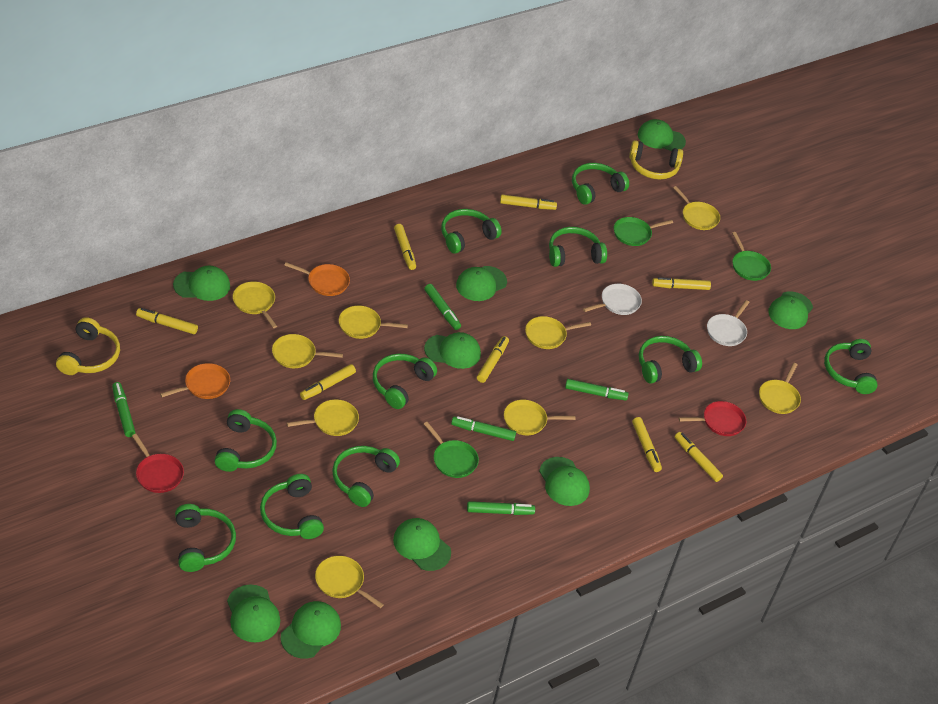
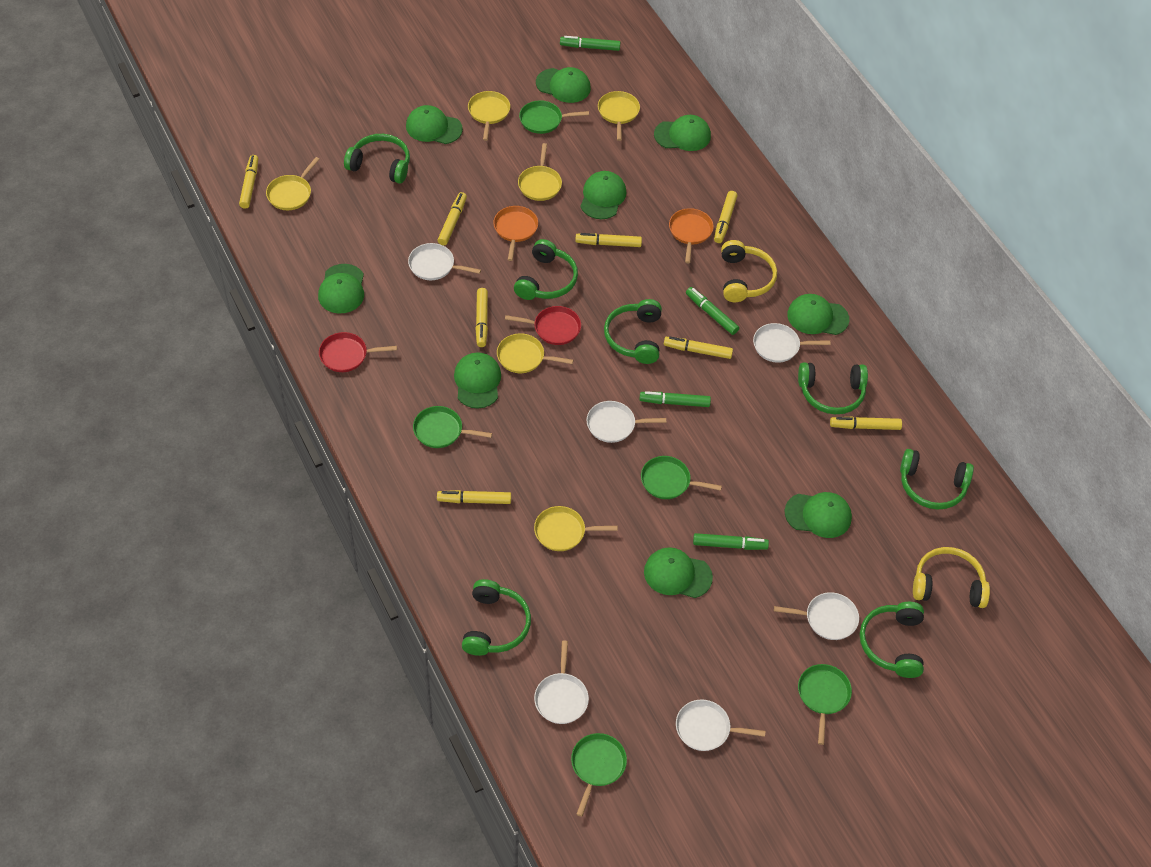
green headphones: [175,504,236,572] [214,409,277,472] [260,474,324,539] [332,446,400,507] [373,354,437,409] [441,209,502,254] [549,227,607,267] [572,163,629,205] [639,336,702,384] [824,339,878,394] = 10 -> [344,134,410,184] [462,579,531,656] [514,239,578,300] [604,299,662,364] [798,362,868,414] [860,602,924,678] [900,449,974,509] = 7
green marker: [112,382,135,437] [424,284,461,330] [451,416,516,441] [467,501,535,515] [565,379,628,400] = 5 -> [560,36,620,51] [640,391,711,407] [686,287,739,335] [693,533,769,550] = 4
green pan: [424,422,479,478] [614,217,673,246] [732,232,771,281] = 3 -> [413,406,492,448] [519,100,589,134] [571,733,627,817] [641,456,722,499] [798,664,852,745] = 5
white pan: [583,284,642,315] [707,300,750,346] = 2 -> [408,243,481,280] [534,641,589,724] [586,401,666,443] [676,699,766,751] [753,323,830,363] [774,592,859,640] = 6
yellow pan: [233,282,277,328] [272,334,343,368] [287,399,359,436] [315,556,384,608] [339,306,408,339] [504,400,575,435] [525,316,591,349] [673,186,720,230] [759,363,801,414] = 9 -> [266,157,319,210] [468,91,510,141] [497,333,574,373] [518,143,562,201] [534,506,618,551] [598,91,640,141] = 6

